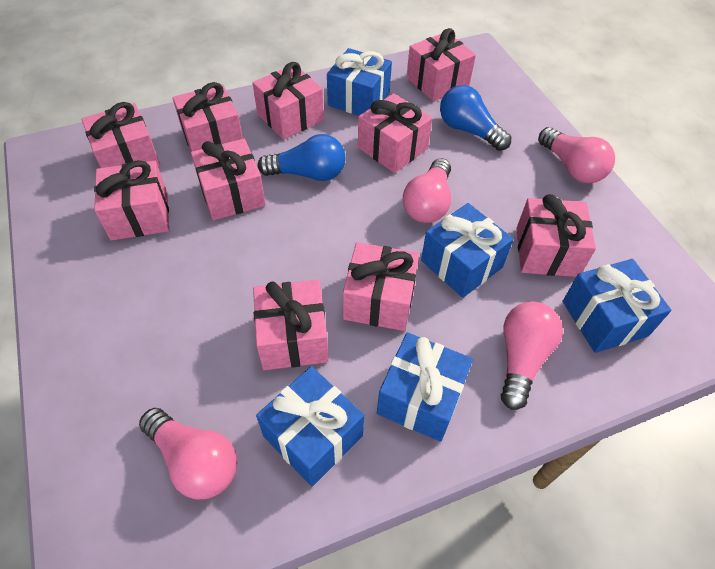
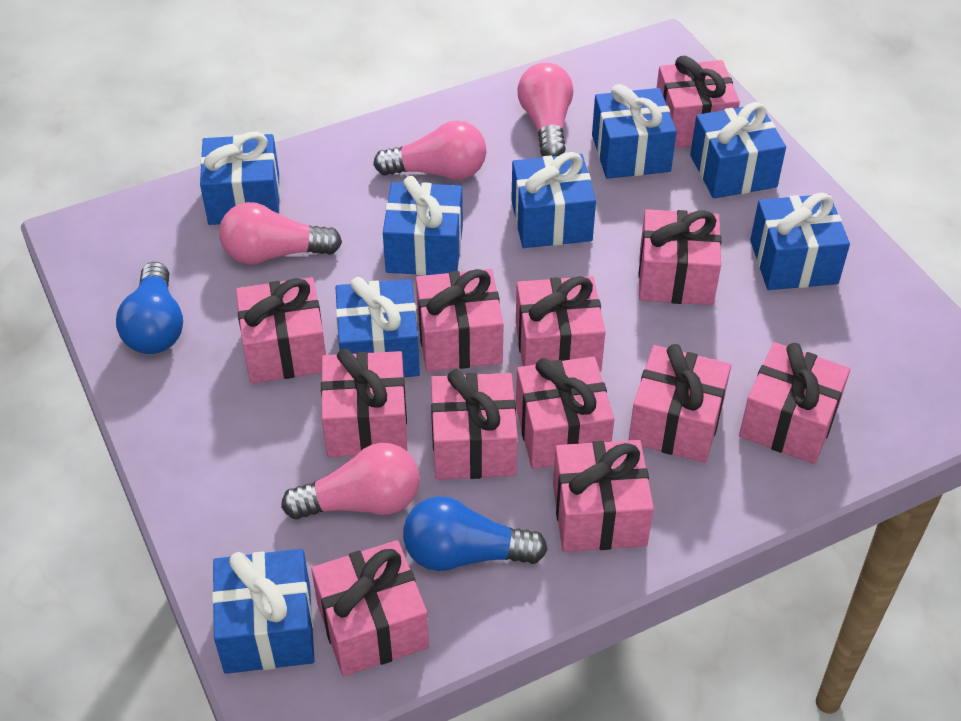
blue gift: [256,366,364,487] [327,48,392,116] [377,333,473,442] [421,203,514,298] [562,259,671,353] = 5 -> [200,131,280,225] [212,549,314,674] [335,277,420,377] [383,176,463,275] [511,152,596,248] [592,84,677,179] [690,102,786,199] [750,193,850,290] = 8
pink gift: [81,102,160,168] [94,160,169,241] [172,82,243,152] [191,139,266,221] [253,62,324,140] [253,280,329,370] [343,242,419,331] [358,93,433,173] [407,28,476,101] [516,194,596,277] = 10 -> [236,277,326,383] [311,540,429,677] [321,348,407,457] [416,269,504,372] [431,370,518,480] [516,276,605,372] [516,356,614,469] [553,440,654,552] [629,344,731,463] [639,209,721,305] [657,56,740,148] [739,342,850,464] = 12

